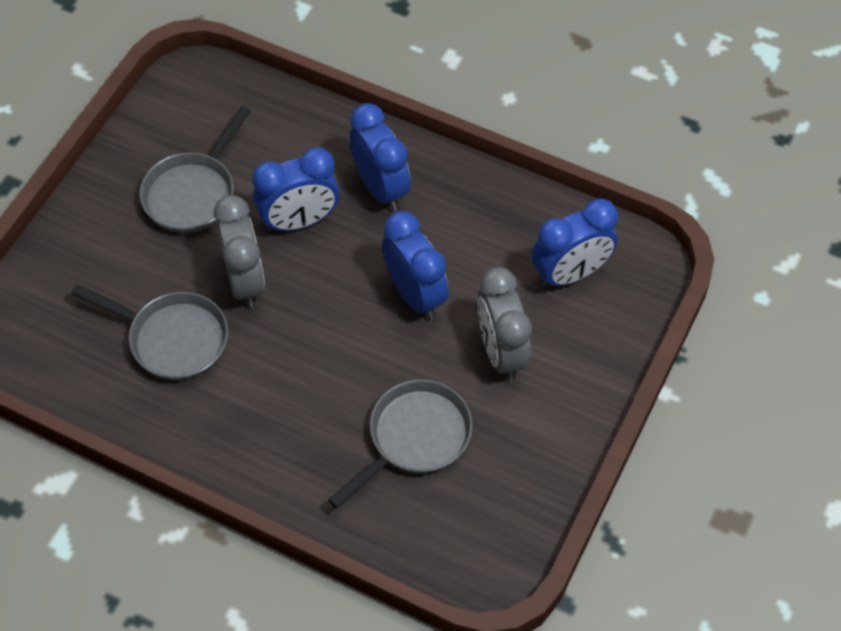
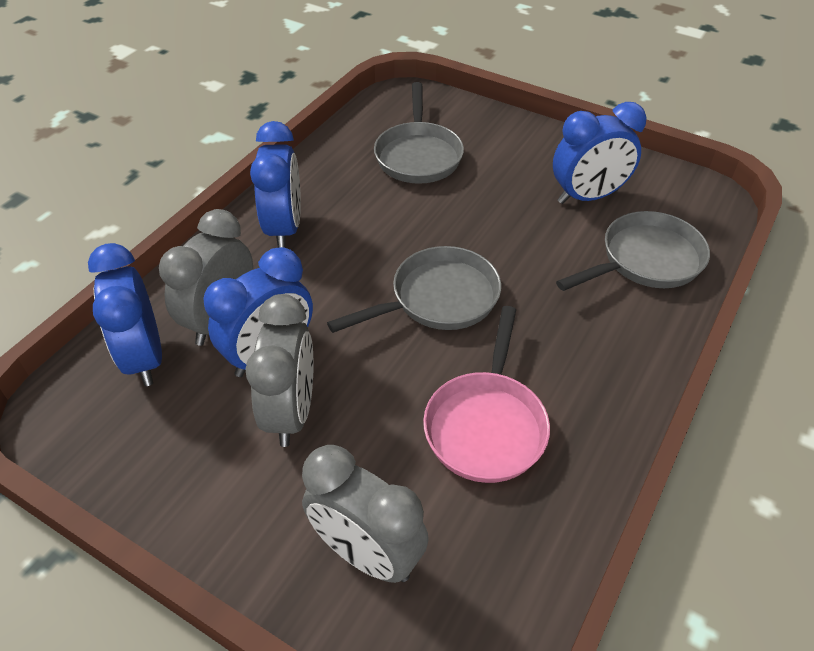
grey clock: [214,195,265,308] [477,267,532,381] = 2 -> [159,209,253,346] [245,294,314,447] [302,445,429,583] = 3
pink pan: none = 0 -> [423,306,550,483] = 1

